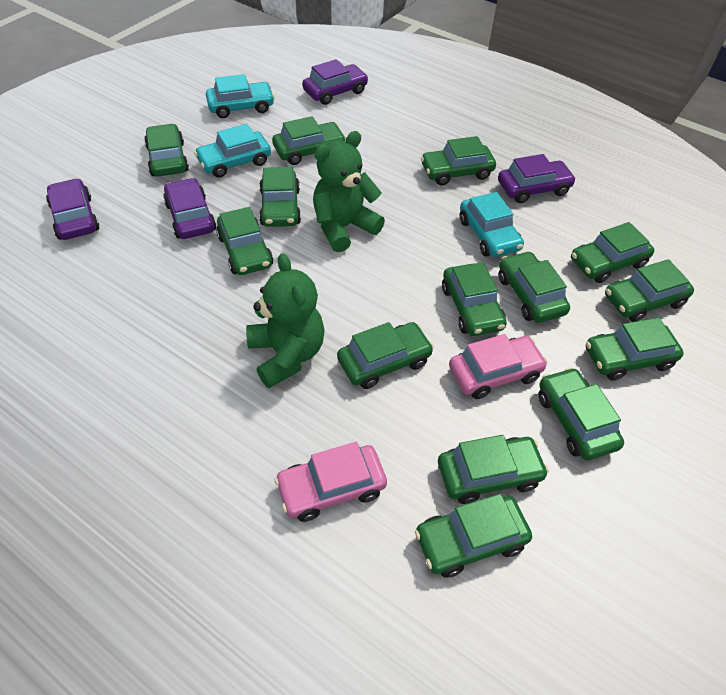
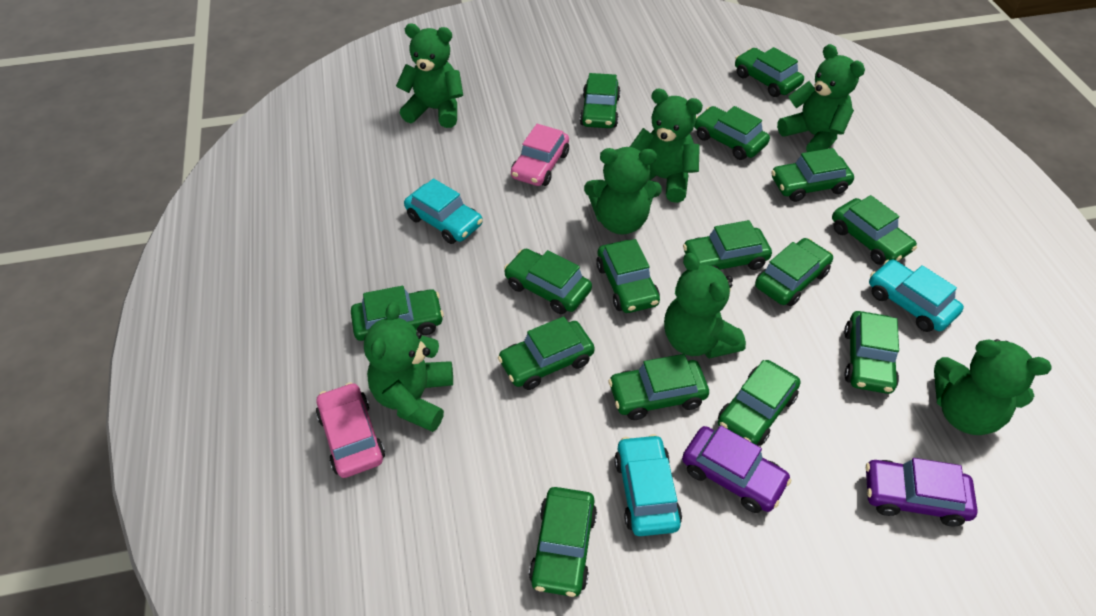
green car: [144,124,189,177] [216,207,273,275] [259,167,301,227] [272,116,346,165] [337,322,434,389] [415,494,532,578] [421,136,496,186] [438,435,549,504] [442,262,507,336] [499,251,570,323] [538,367,624,460] [571,222,654,283] [586,317,684,380] [605,259,694,322] = 14 -> [351,286,444,341] [498,316,595,390] [504,249,592,314] [529,487,597,597] [580,73,621,128] [596,239,660,313] [608,354,709,420] [683,220,772,270] [694,106,770,160] [718,360,800,446] [735,47,804,97] [755,238,833,306] [771,148,854,202] [832,195,917,265] [844,311,899,394] = 15
green teddy bear: [246,253,325,388] [313,131,385,252] = 2 -> [364,302,453,432] [396,24,463,128] [584,147,662,235] [630,88,703,203] [664,253,746,359] [777,44,865,152] [934,339,1052,435] = 7
purple car: [46,178,99,240] [163,178,216,239] [302,59,368,105] [498,154,576,203] = 4 -> [682,425,792,513] [866,458,978,527] = 2

